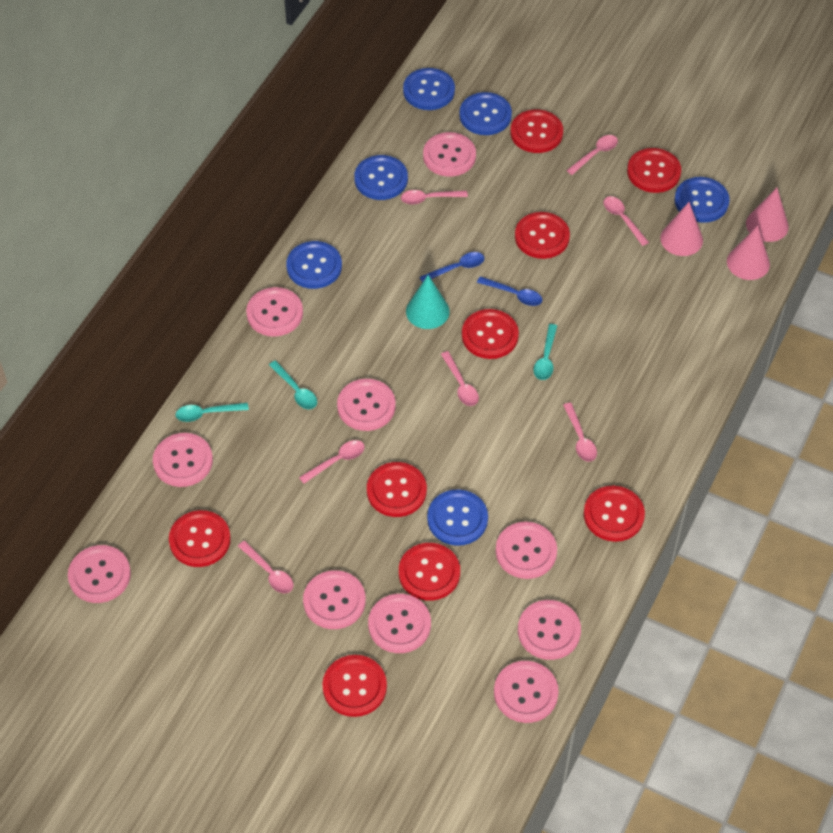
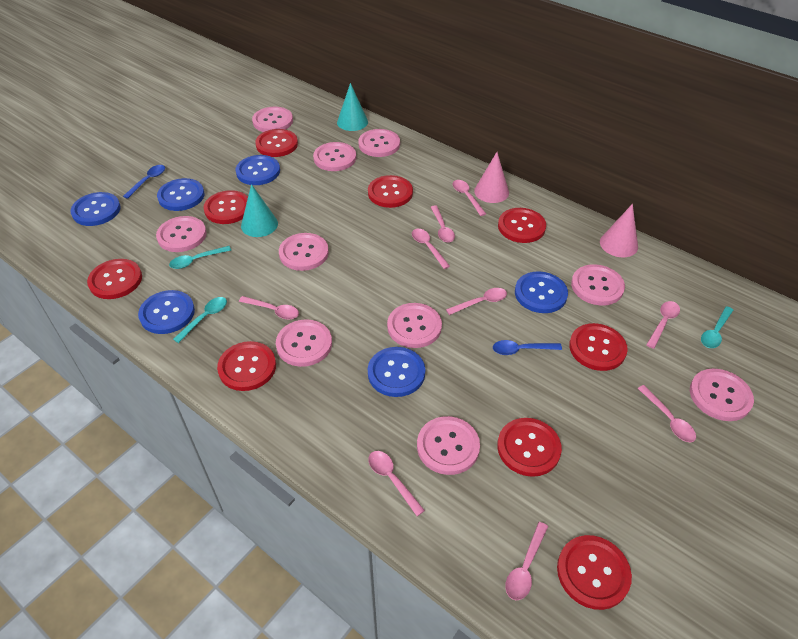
pink cone: [660,202,703,256] [727,226,770,280] [746,188,789,242] = 3 -> [474,152,509,203] [600,204,638,257] = 2
pink spoon: [238,541,294,593] [299,440,365,484] [401,190,468,204] [441,351,479,406] [563,403,597,462] [566,135,618,175] [604,196,649,246] = 7 -> [239,296,299,320] [368,451,425,516] [412,229,450,269] [431,206,455,242] [446,288,507,315] [453,180,486,216] [505,522,548,600] [637,385,696,442] [646,301,680,349] = 9
turquoise cone: [406,275,450,329] = 1 -> [241,184,278,237] [337,83,368,131] = 2

